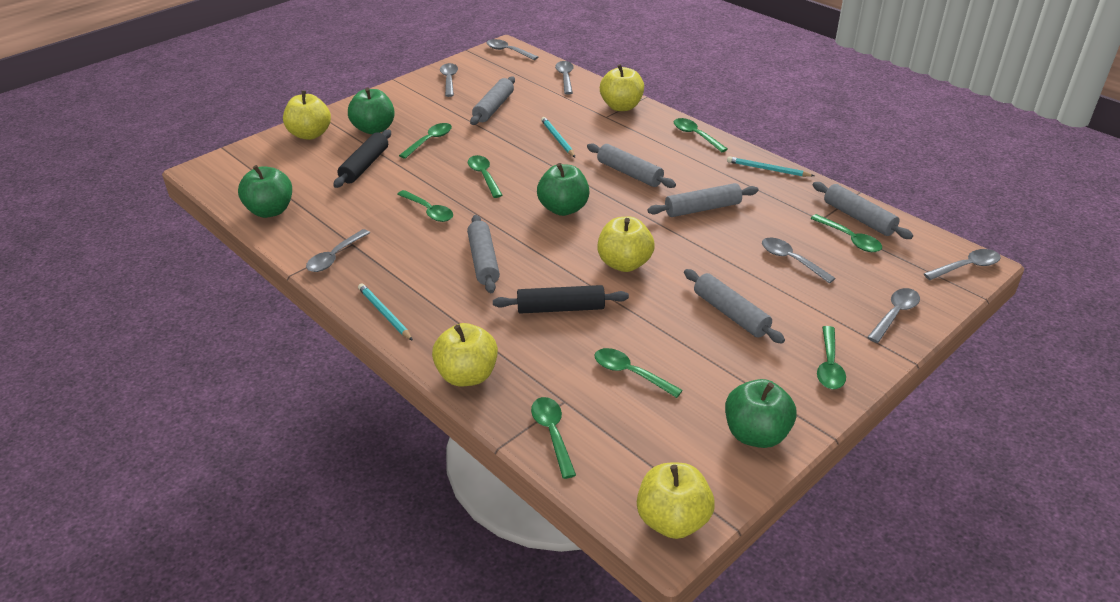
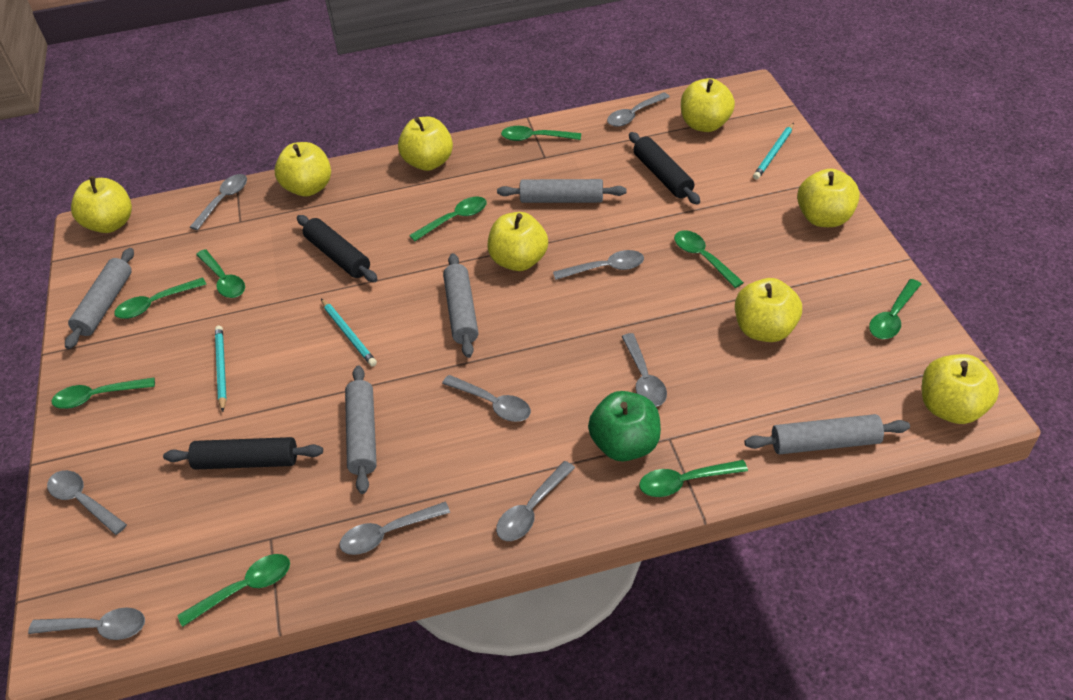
black rolling pin: [333,130,391,188] [493,285,629,314] = 2 -> [163,437,323,470] [297,215,378,282] [629,132,700,205] = 3
green apple: [238,165,292,218] [348,87,395,134] [537,163,590,216] [725,379,797,448] = 4 -> [588,391,661,461] = 1
green spoon: [397,190,453,222] [399,123,452,159] [468,155,503,198] [531,397,576,479] [595,348,683,398] [674,118,728,152] [810,214,882,252] [817,326,846,389] = 8 -> [51,377,155,409] [114,277,206,319] [177,554,290,627] [196,249,245,298] [409,197,487,242] [501,126,581,141] [639,460,748,497] [674,230,744,288] [869,279,921,339] = 9
grey rolling pin: [467,215,500,293] [470,77,515,125] [587,143,676,188] [647,183,758,217] [684,269,785,344] [813,182,913,239] = 6 -> [65,248,134,349] [345,366,377,494] [443,253,478,358] [497,179,627,203] [745,414,910,454] = 5
grey spoon: [306,229,370,272] [440,63,458,97] [487,39,538,60] [555,61,574,95] [762,238,836,283] [867,288,920,343] [924,249,1001,280] = 7 -> [28,608,145,640] [47,470,127,535] [190,174,247,230] [339,502,450,555] [442,375,531,422] [496,461,575,541] [553,250,644,280] [607,92,670,127] [622,333,667,406] = 9
yellow apple: [283,90,331,140] [432,323,498,386] [597,217,655,272] [600,64,644,111] [637,463,715,539] = 5 -> [71,176,132,233] [275,142,331,197] [398,117,453,171] [488,212,548,271] [681,78,735,132] [735,278,802,342] [797,168,860,227] [922,354,999,424] = 8

